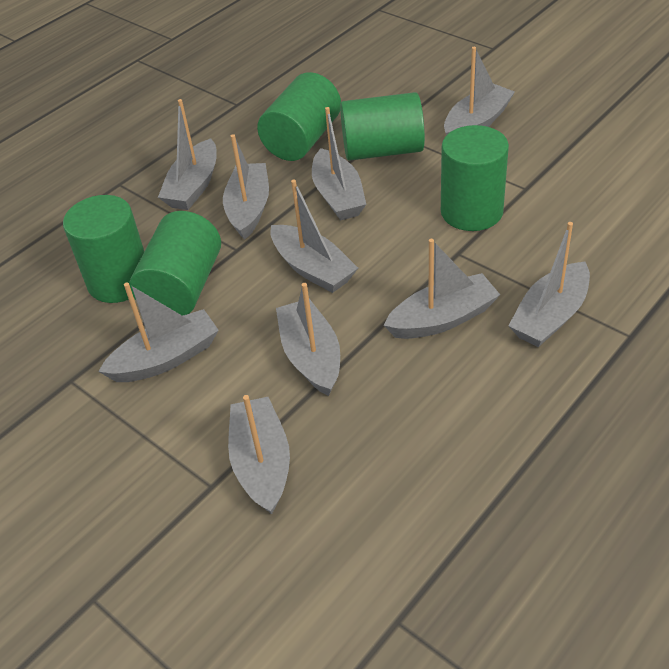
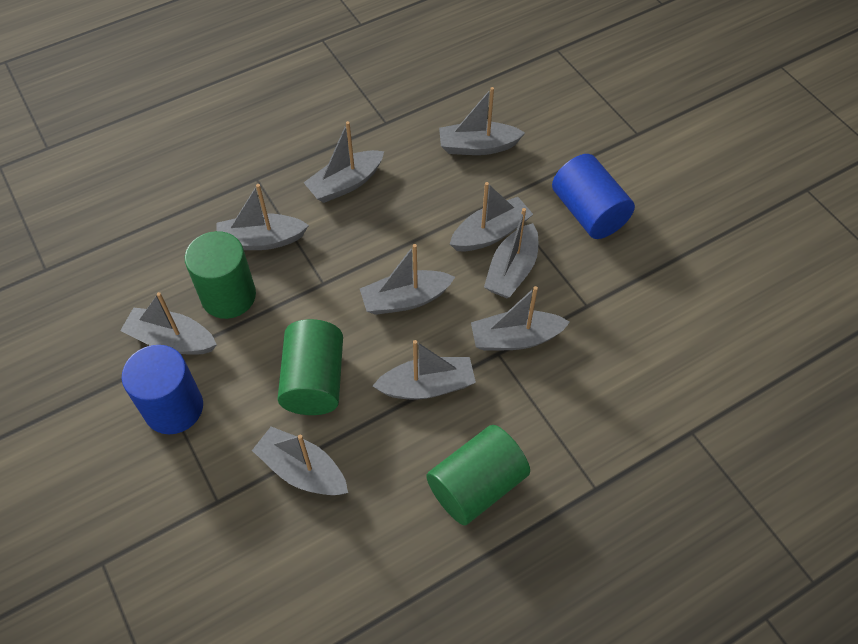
blue cylinder: none = 0 -> [122,345,203,434] [552,154,635,239] = 2
green cylinder: [63,195,144,303] [130,211,221,316] [257,72,341,161] [340,92,425,161] [441,125,509,231] = 5 -> [185,231,256,319] [277,319,343,415] [426,425,530,525] = 3

